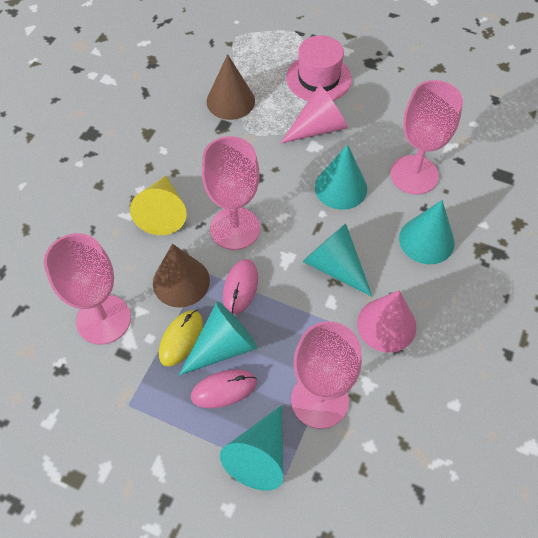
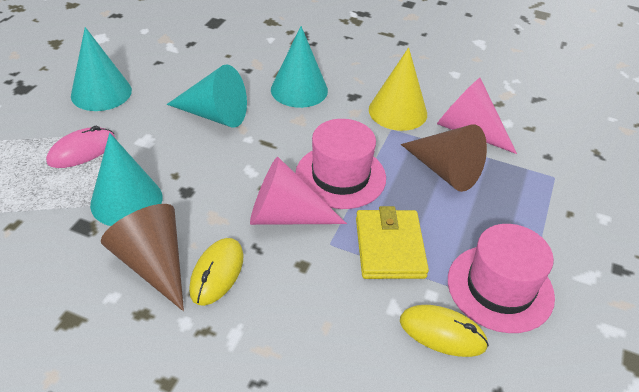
pink goblet: [44,233,131,345] [202,136,260,250] [291,321,362,429] [390,80,463,194] = 4 -> none = 0
pink hat: [286,35,352,101] = 1 -> [295,119,386,209] [448,224,555,333] = 2
pink mouse: [191,369,257,408] [223,259,258,314] = 2 -> [46,126,116,168] = 1
turquoise cone: [179,302,257,375] [220,405,283,491] [303,223,373,297] [315,144,367,210] [399,200,455,264] = 5 -> [71,27,132,111] [90,133,162,226] [167,64,247,128] [271,26,328,108] = 4
yellow mouse: [159,310,203,367] = 1 -> [189,238,243,306] [400,305,489,357] = 2
yellow wallet: none = 0 -> [356,206,429,279] = 1

